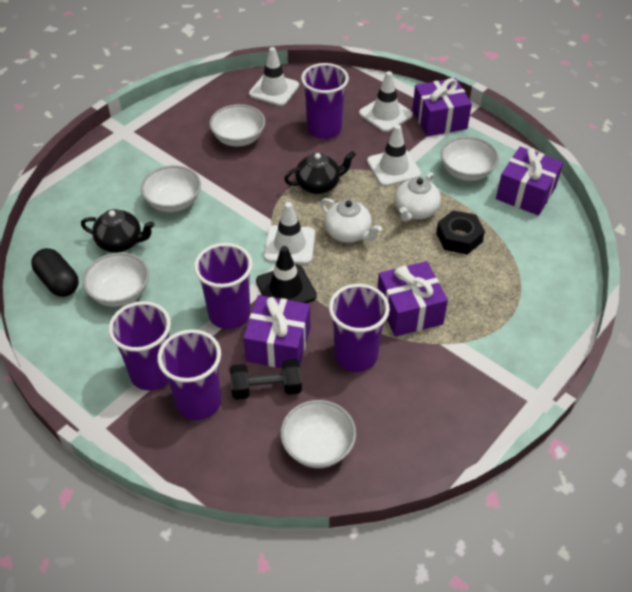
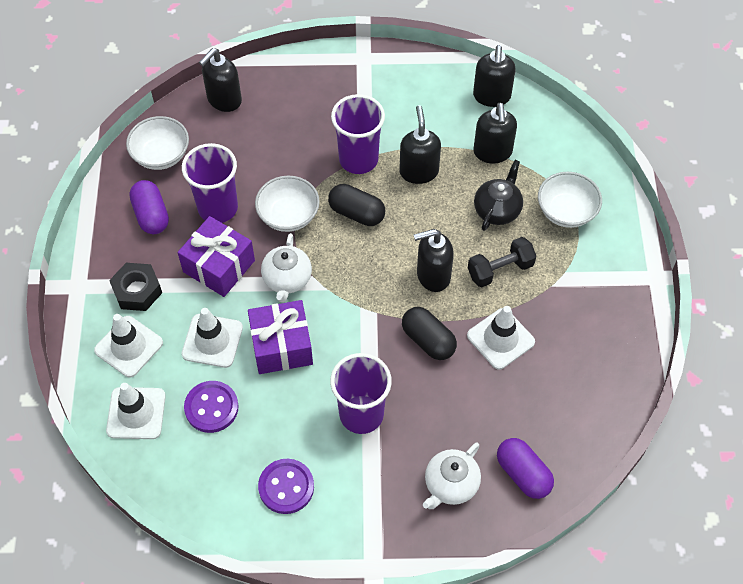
black capsule: [31,248,79,297] = 1 -> [328,184,385,226] [402,307,457,360] = 2
black soap dispenser: none = 0 -> [199,48,242,112] [399,105,441,184] [414,229,454,292] [473,45,516,107] [473,103,517,164] = 5
black teapot: [81,209,155,253] [284,151,356,194] = 2 -> [474,160,523,231] = 1
black traffic cone: [256,246,317,303] = 1 -> none = 0
purple button: none = 0 -> [184,381,239,433] [258,459,314,514] = 2
purple capsule: none = 0 -> [129,180,169,234] [497,438,554,499] = 2
purple cup: [108,301,171,391] [157,329,221,420] [194,243,253,329] [301,63,349,139] [329,284,390,372] = 5 -> [182,143,238,223] [330,353,392,434] [331,94,385,174] = 3
purple gift: [243,295,310,368] [377,261,448,337] [412,78,472,137] [496,146,563,216] = 4 -> [178,216,255,297] [248,300,313,374] = 2
white bowl: [83,252,149,307] [141,165,201,212] [209,104,265,147] [281,400,356,468] [441,136,499,181] = 5 -> [126,116,189,170] [255,176,320,232] [538,172,602,228] = 3

